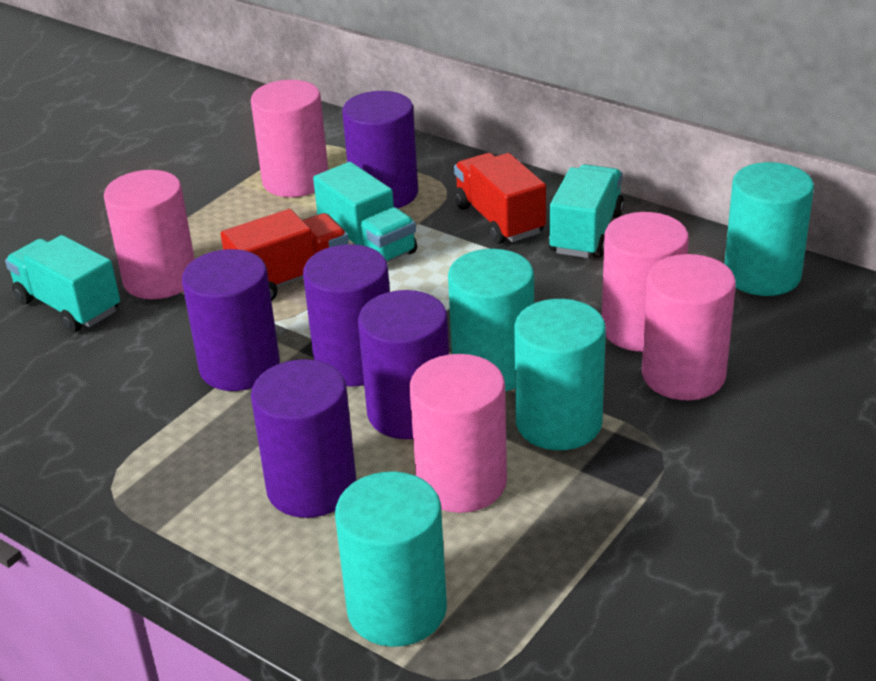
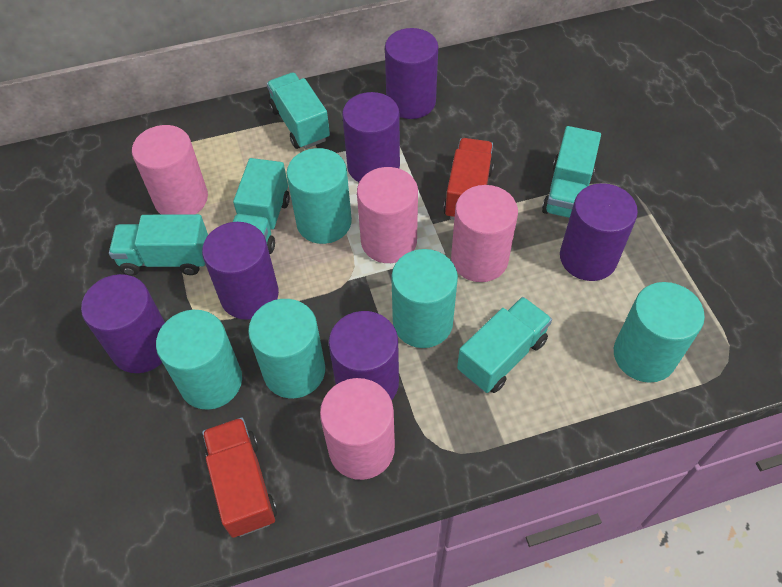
pink cylinder: [104,170,195,299] [251,80,328,197] [409,354,507,513] [602,212,689,352] [642,254,736,400] = 5 -> [132,125,208,215] [320,378,395,480] [357,167,418,263] [451,185,518,282] = 4
purple cylinder: [182,249,280,391] [251,359,356,518] [303,244,390,387] [342,91,418,208] [358,290,449,439] = 5 -> [81,274,165,373] [202,222,279,320] [329,311,399,400] [342,92,400,182] [385,28,438,119] [560,183,638,281] = 6
turquoise cylinder: [335,471,447,647] [448,249,534,391] [514,299,606,450] [724,162,814,296] = 4 -> [156,310,242,410] [248,299,325,398] [287,148,352,244] [391,249,458,348] [614,282,705,383] = 5
turquoise truck: [5,235,120,332] [313,162,417,263] [549,164,624,258] = 3 -> [109,214,208,276] [233,158,290,254] [267,72,330,149] [457,297,552,393] [542,126,601,218] = 5

